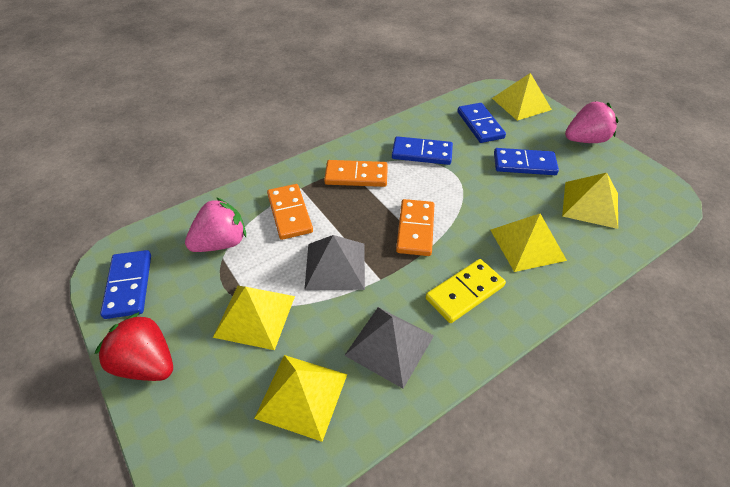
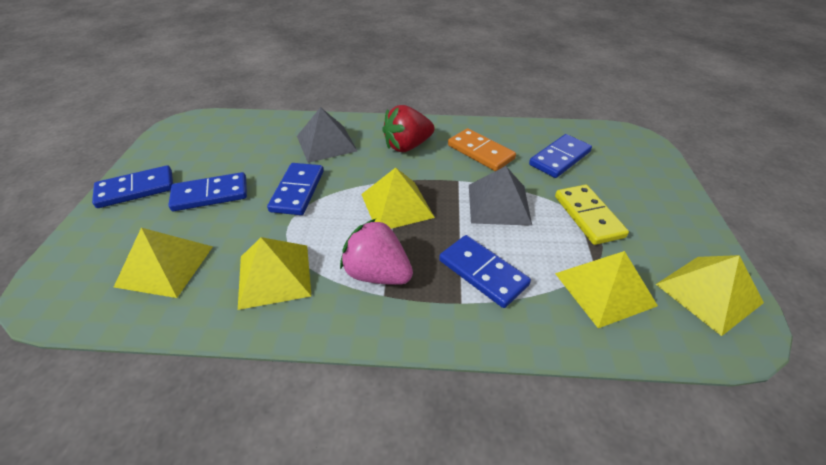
blue domino: [100,250,151,319] [392,136,453,165] [457,103,506,143] [494,148,559,175] = 4 -> [92,165,173,208] [168,172,247,211] [267,163,324,215] [439,235,531,308] [529,134,592,178] = 5
orange domino: [267,184,313,240] [324,160,388,187] [396,199,435,256] = 3 -> [448,128,516,171] = 1
pink strawberry: [185,197,246,252] [565,101,619,143] = 2 -> [340,219,413,285] = 1

